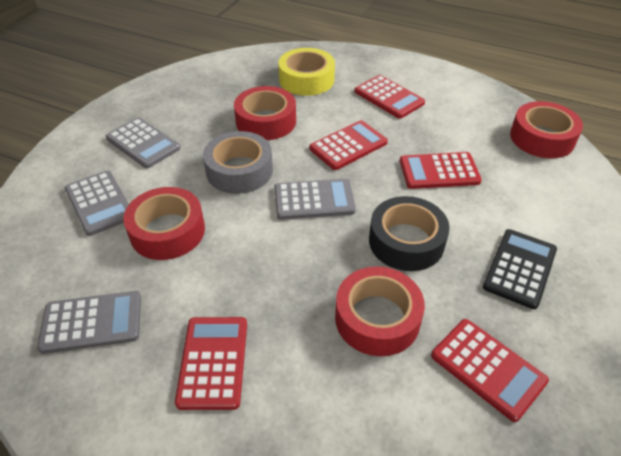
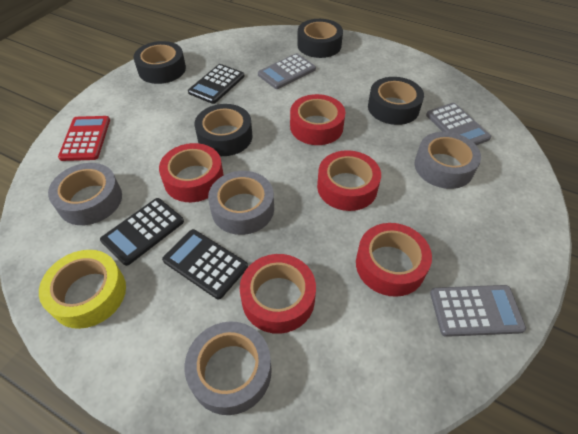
black calculator: [483,229,557,309] = 1 -> [100,198,184,266] [162,229,248,299] [188,64,245,104] = 3
black tape: [369,196,450,271] = 1 -> [133,41,186,84] [194,104,252,156] [297,19,343,58] [368,77,424,125] = 4
grey calculator: [37,291,141,354] [65,171,129,236] [106,118,181,168] [274,179,356,220] = 4 -> [258,53,316,89] [426,103,491,145] [430,285,526,337] = 3
grey tape: [203,131,273,194] = 1 -> [48,163,122,225] [185,321,272,415] [208,171,274,235] [415,132,481,189] = 4
red calculator: [175,317,247,410] [309,120,388,170] [354,75,425,119] [400,152,482,189] [431,319,549,422] = 5 -> [58,116,110,161] = 1
red tape: [123,187,205,260] [234,86,296,140] [335,267,425,356] [510,101,583,159] = 4 -> [159,143,224,202] [240,254,316,334] [290,94,345,145] [317,150,381,211] [356,223,432,297] = 5

